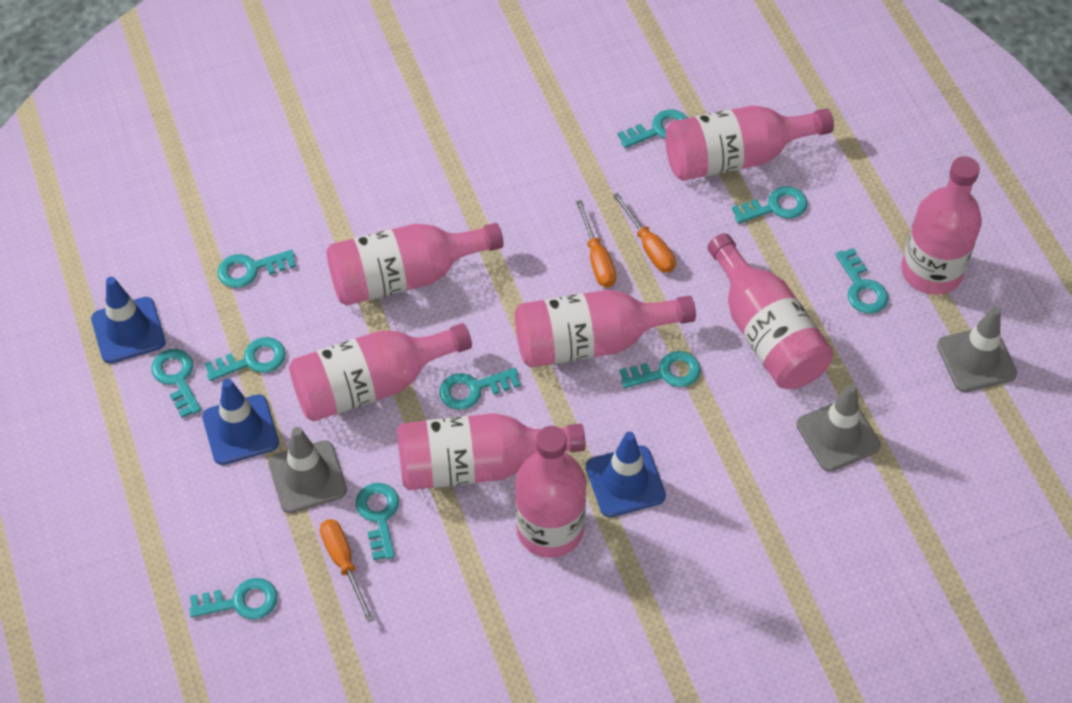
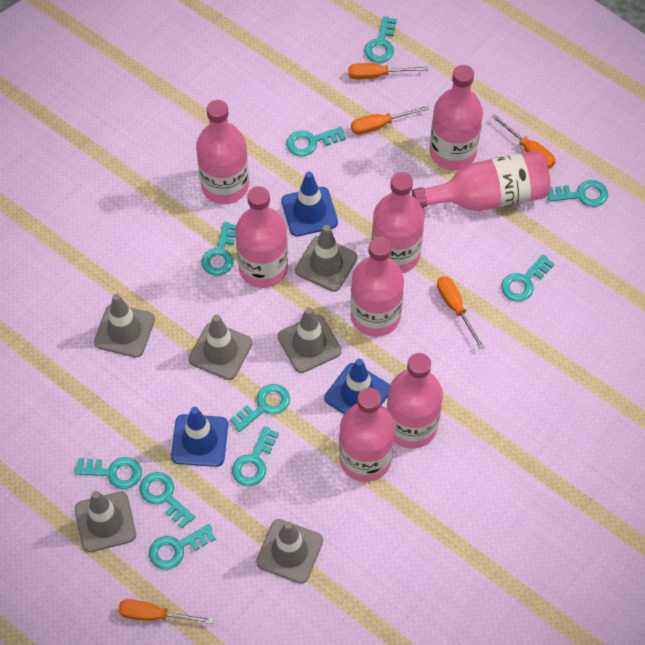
grey traffic cone: [268,427,347,513] [796,384,881,472] [937,306,1017,392] = 3 -> [75,491,136,552] [94,294,155,358] [188,315,253,380] [256,519,323,584] [278,307,342,373] [295,225,357,292] = 6
orange screwdriver: [320,519,374,622] [576,200,616,287] [613,193,676,273] = 3 -> [118,599,214,624] [348,63,428,80] [351,105,429,135] [437,276,484,349] [492,114,556,169] = 5

